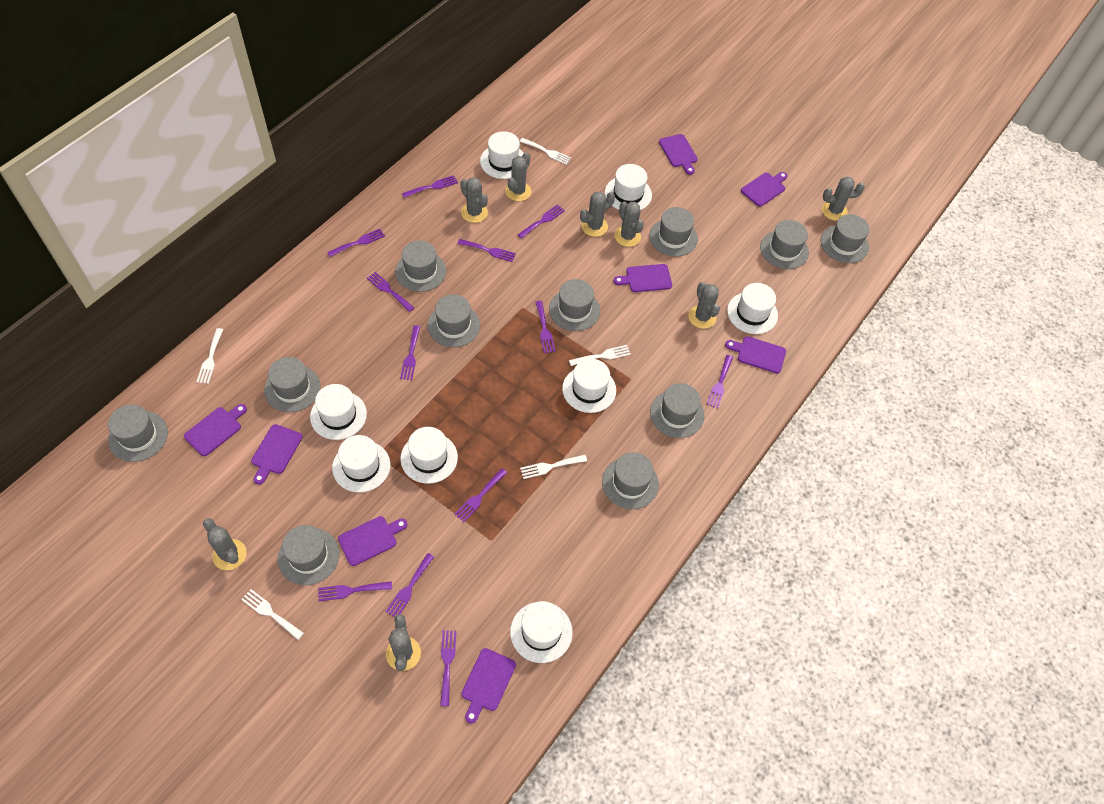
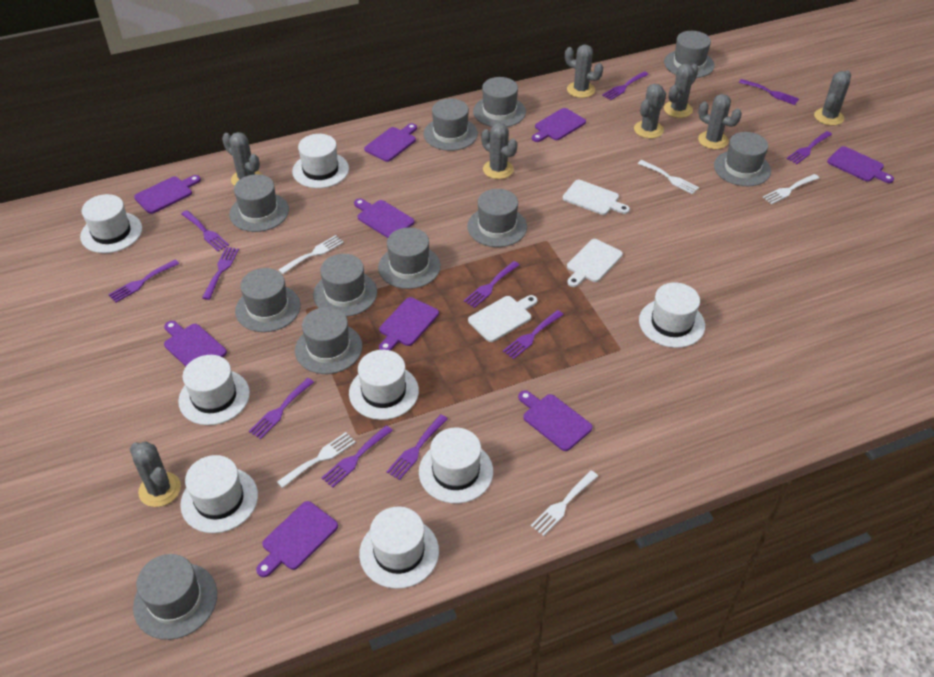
purple cutting board: [184,404,247,456] [251,424,303,485] [338,516,408,566] [462,648,516,724] [614,264,672,292] [659,134,698,175] [725,336,786,373] [741,172,788,207] = 8 -> [134,175,201,214] [164,321,227,366] [256,501,338,577] [354,198,414,238] [364,123,417,162] [379,297,439,351] [518,390,593,451] [532,108,586,142] [827,146,894,183] = 9
purple fork: [318,581,392,601] [327,229,385,257] [367,272,414,312] [386,553,434,617] [400,325,420,380] [402,175,458,198] [440,630,456,706] [454,468,507,522] [458,239,516,262] [518,204,565,239] [535,301,555,353] [707,355,733,408] = 12 -> [108,260,179,302] [181,210,229,251] [202,247,239,300] [249,378,314,439] [321,425,393,488] [386,414,448,480] [464,261,519,308] [503,310,564,359] [602,71,649,100] [739,79,799,105] [787,131,832,164] = 11
white cutting board: none = 0 -> [468,295,537,342] [563,180,630,215] [567,239,623,287] = 3

